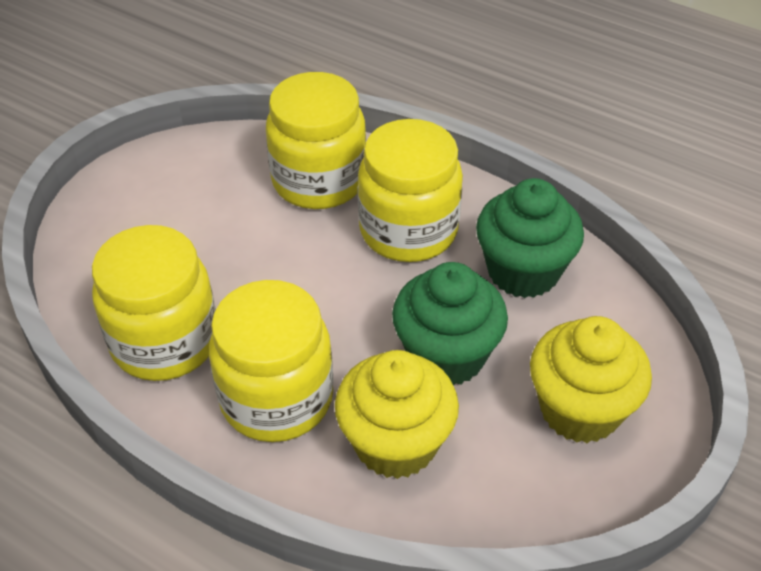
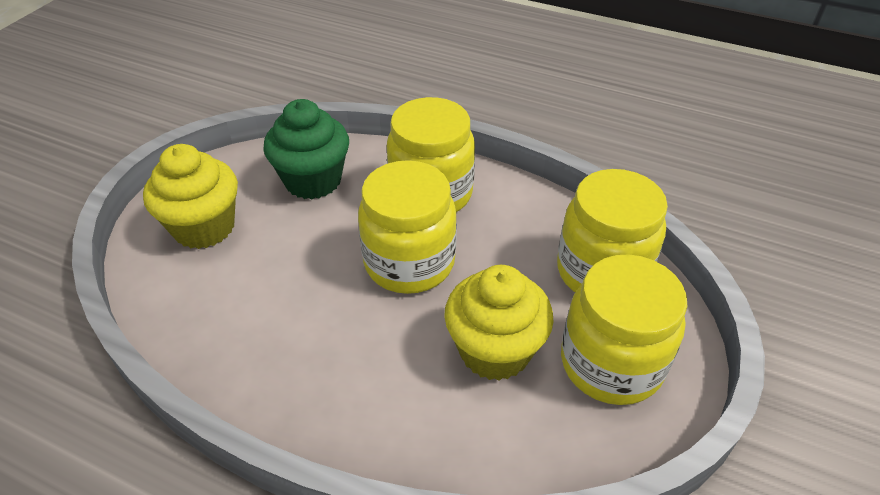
green cupcake: [392,262,508,385] [476,178,584,298] = 2 -> [264,99,349,199] = 1

